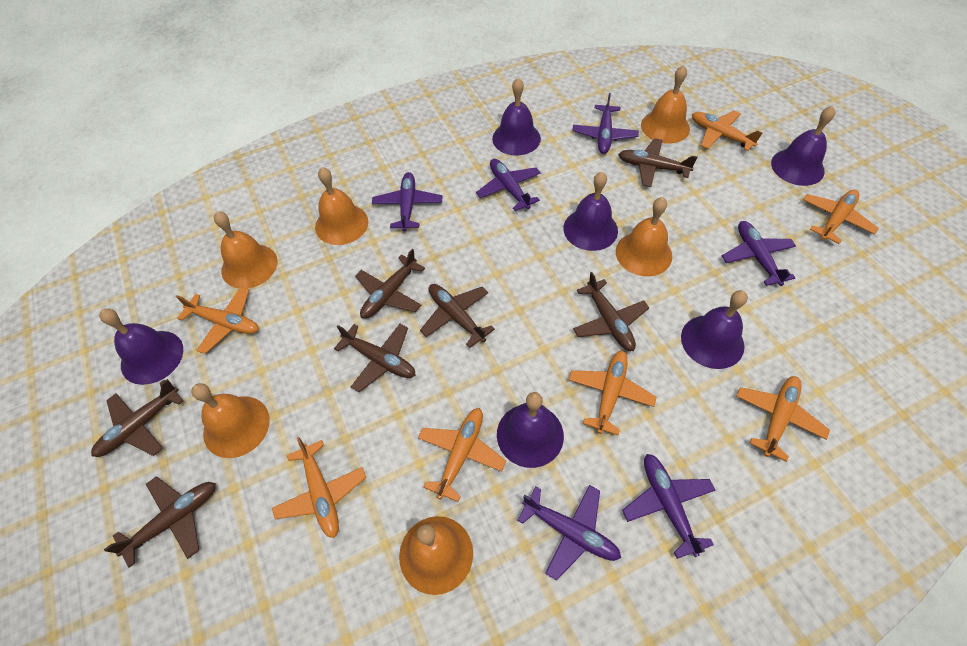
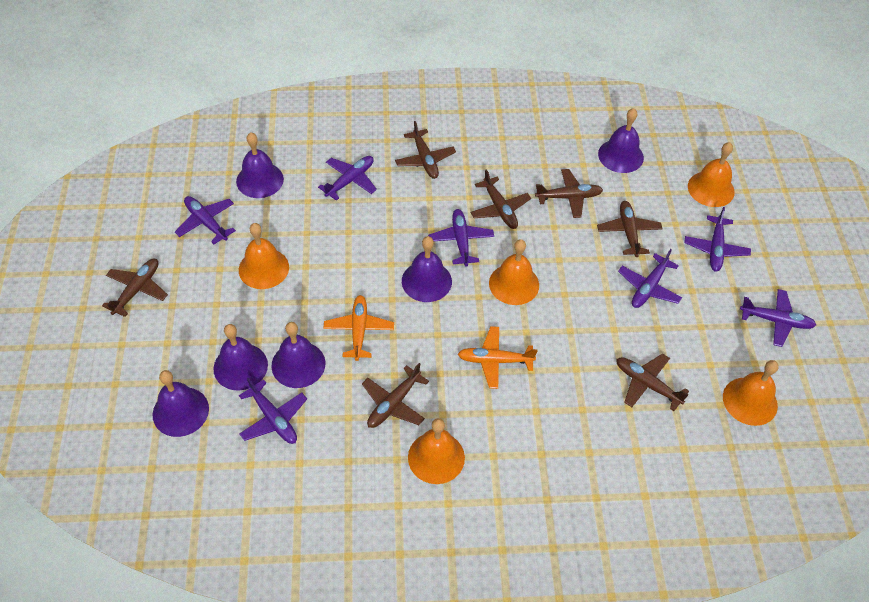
orange bell: [191,383,270,458] [214,211,277,288] [315,167,368,245] [399,516,473,595] [616,197,672,277] [641,65,690,144] = 6 -> [239,223,289,289] [408,418,465,484] [489,239,539,305] [688,142,735,207] [723,360,779,426] = 5
orange plane: [176,287,259,354] [272,437,366,538] [418,408,506,502] [568,351,657,435] [692,110,763,151] [736,376,830,462] [803,190,879,244] = 7 -> [323,295,394,361] [458,326,538,389] = 2
purple plane: [372,172,442,231] [476,159,541,211] [517,485,621,581] [572,93,639,154] [622,454,715,559] [722,221,796,286] = 6 -> [175,196,236,244] [239,377,307,444] [318,156,377,201] [428,209,494,266] [618,249,682,308] [684,207,751,272] [740,289,816,347] = 7

